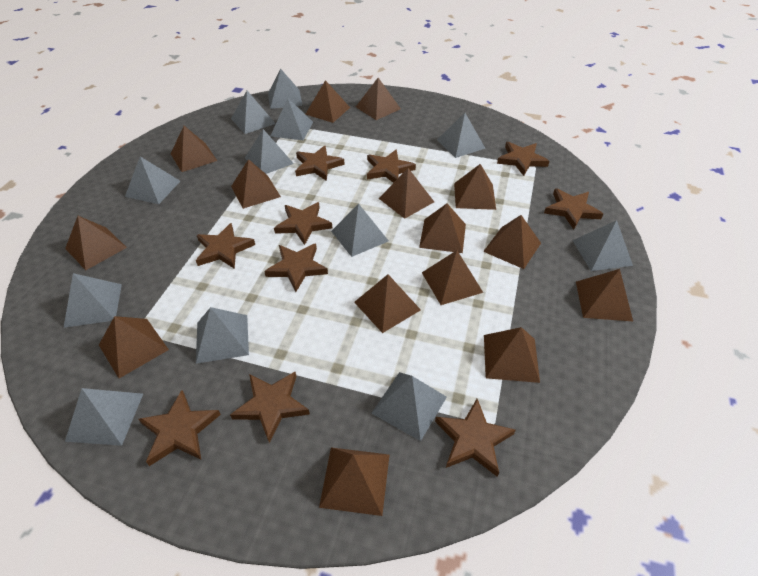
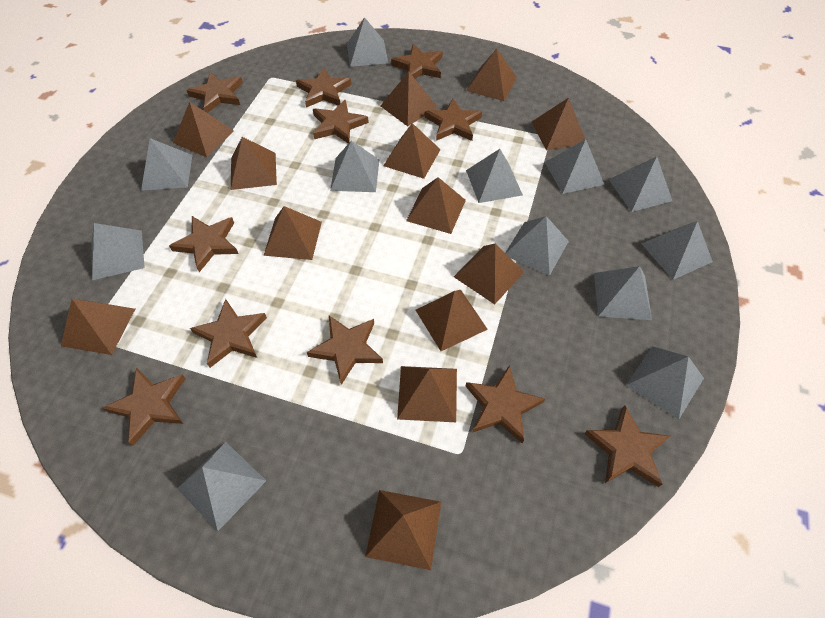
brown pyramid: [65,216,127,270] [99,316,169,378] [171,126,217,172] [231,159,281,209] [306,80,350,123] [319,447,389,516] [354,274,421,333] [356,78,401,120] [379,168,434,219] [419,204,466,253] [422,250,483,305] [454,164,496,210] [483,215,541,269] [484,327,540,383] [576,269,633,321] = 15 -> [61,299,135,355] [173,102,234,157] [231,137,277,190] [264,206,322,260] [365,490,441,570] [380,71,438,127] [383,123,441,179] [397,366,457,422] [406,177,466,234] [416,290,488,351] [454,244,524,305] [466,49,517,101] [532,97,585,151] = 13
brown star: [138,390,221,466] [196,223,255,269] [230,372,310,443] [264,243,328,292] [274,202,332,245] [295,145,345,181] [367,149,416,183] [435,399,516,477] [497,142,549,176] [544,188,603,229] = 10 -> [103,368,186,446] [169,216,238,272] [186,72,243,113] [190,299,267,368] [296,67,351,108] [307,316,383,385] [313,100,369,144] [391,44,443,79] [425,99,482,141] [466,365,545,444] [584,405,670,487] = 11

